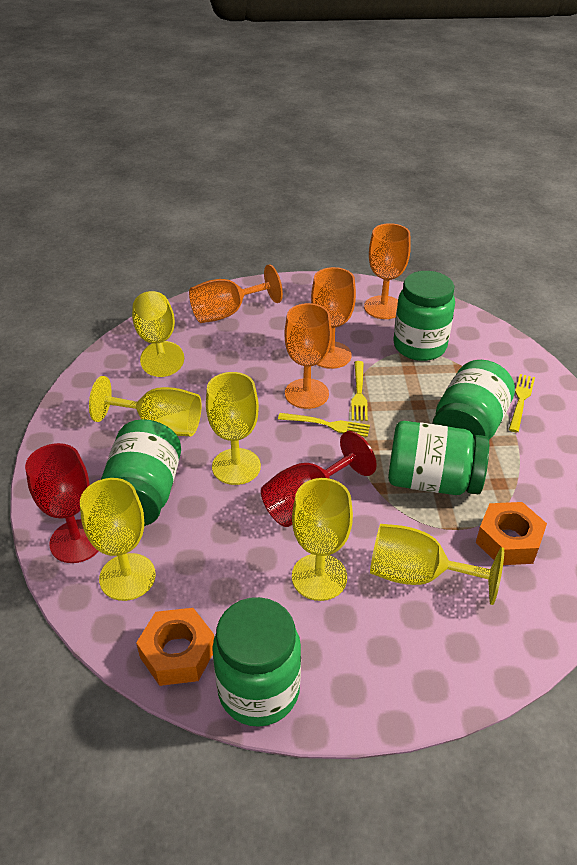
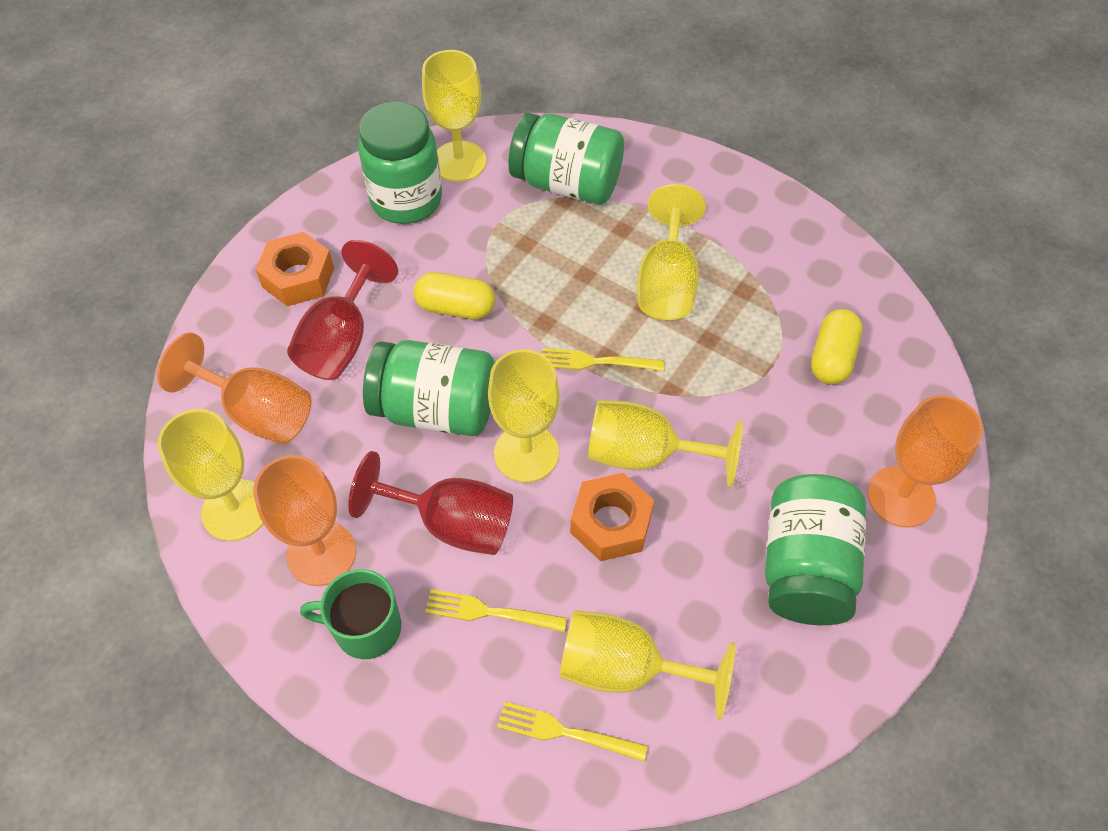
green jar: [101,419,181,526] [212,597,301,727] [388,421,489,495] [393,271,455,361] [433,360,515,439] = 5 -> [358,101,442,224] [363,340,495,436] [508,113,624,204] [765,474,866,625] = 4
green mug: none = 0 -> [300,569,401,659] = 1
orange goblet: [189,264,283,323] [285,303,332,409] [311,267,356,369] [364,223,411,319] = 4 -> [157,333,312,444] [253,455,356,586] [867,395,983,527] = 3
yellow capsule: none = 0 -> [413,272,495,320] [811,309,863,385] = 2

